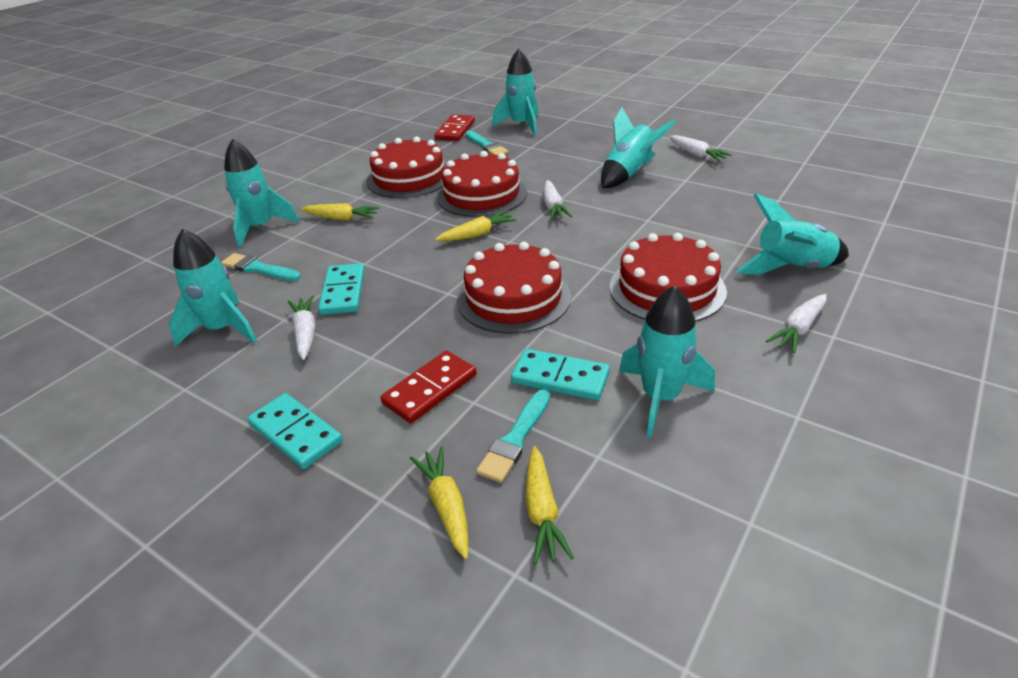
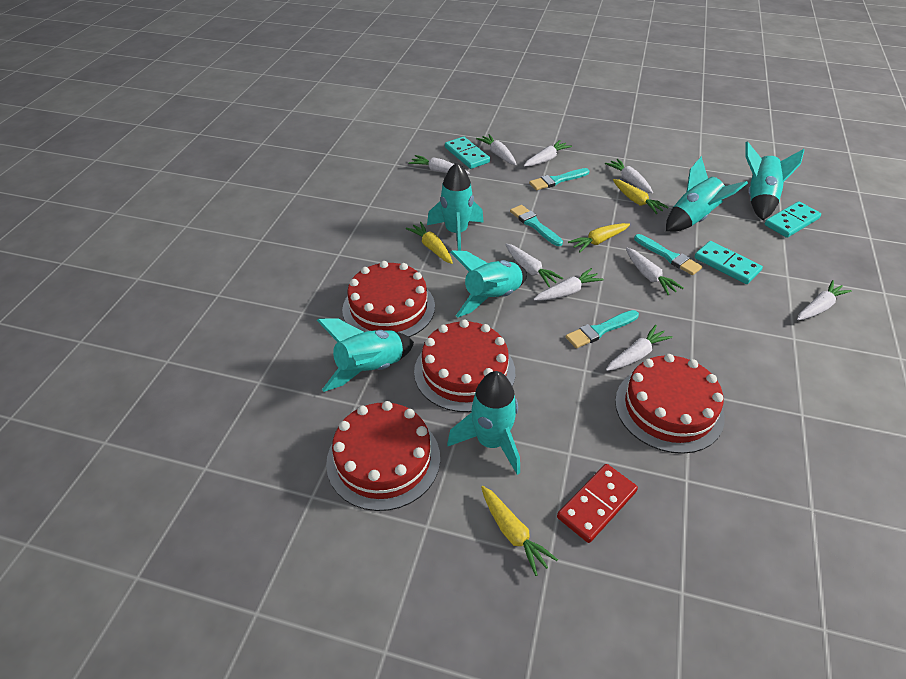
red domino: [381,351,477,423] [434,115,475,141] = 2 -> [557,464,638,543] = 1
turquoise brush: [221,253,301,281] [465,130,509,155] [476,389,550,483] = 3 -> [510,205,563,246] [529,168,590,190] [566,310,639,349] [634,234,702,275] = 4
white carrot: [288,296,315,360] [543,180,572,220] [669,135,732,162] [766,294,827,353] = 4 -> [408,155,470,174] [476,134,517,165] [505,244,563,287] [524,140,572,166] [534,268,604,301] [605,159,653,193] [606,325,673,371] [626,248,684,295] [797,280,852,320] = 9

